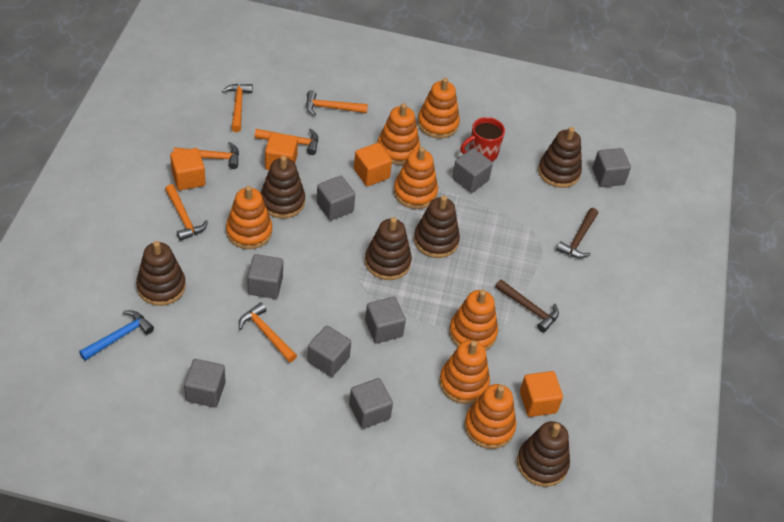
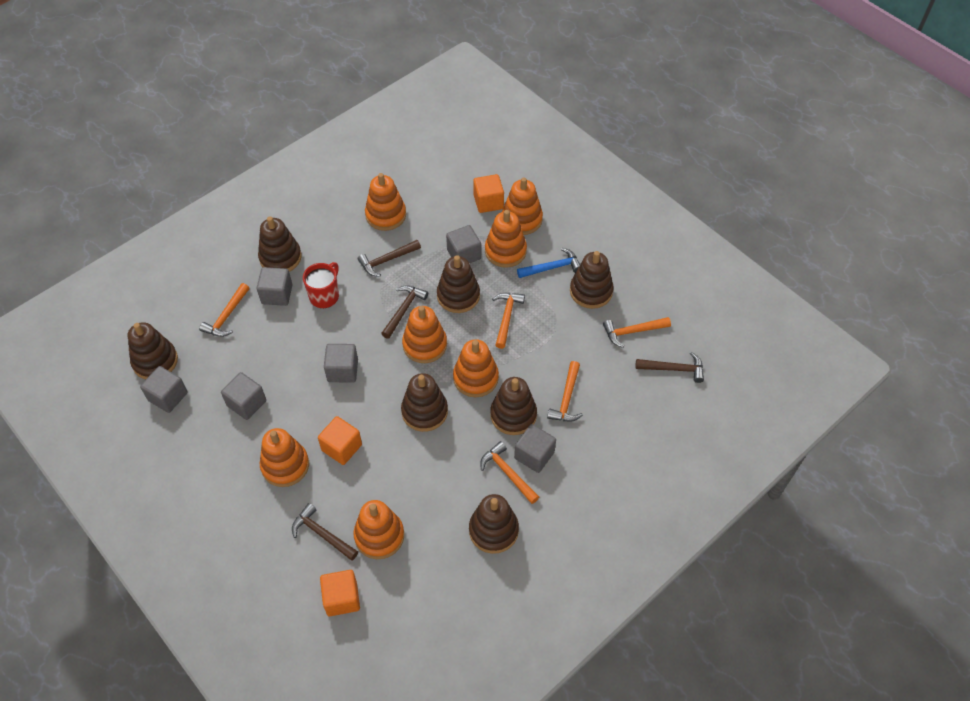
brown hammer: [495,279,559,332] [556,208,598,258] = 2 -> [292,503,358,560] [357,240,421,277] [381,285,428,339] [635,352,704,383] = 4
brown stacking toy: [136,241,186,306] [261,155,305,219] [365,217,412,280] [414,195,460,258] [517,421,570,487] [538,127,582,188] = 6 -> [128,322,178,379] [258,216,301,272] [401,373,448,432] [437,255,480,313] [469,494,519,554] [490,377,537,435] [570,251,614,309] = 7
grey cube: [184,359,225,407] [247,254,283,299] [307,326,351,377] [316,176,355,221] [349,378,393,429] [365,297,406,343] [452,148,493,193] [592,148,631,187] = 8 -> [140,366,187,413] [221,372,266,420] [257,267,293,306] [324,344,358,383] [446,225,481,263] [514,424,556,473] = 6
orange cube: [170,148,205,191] [265,132,298,170] [354,143,392,186] [520,371,563,417] = 4 -> [318,416,362,465] [320,570,360,616] [473,174,504,213] = 3
orange hammer: [165,184,208,241] [173,142,239,169] [222,84,253,132] [239,302,297,362] [255,128,318,155] [306,90,368,116] = 6 -> [199,283,249,337] [480,441,539,504] [492,293,525,349] [547,361,583,422] [603,317,671,348] = 5

